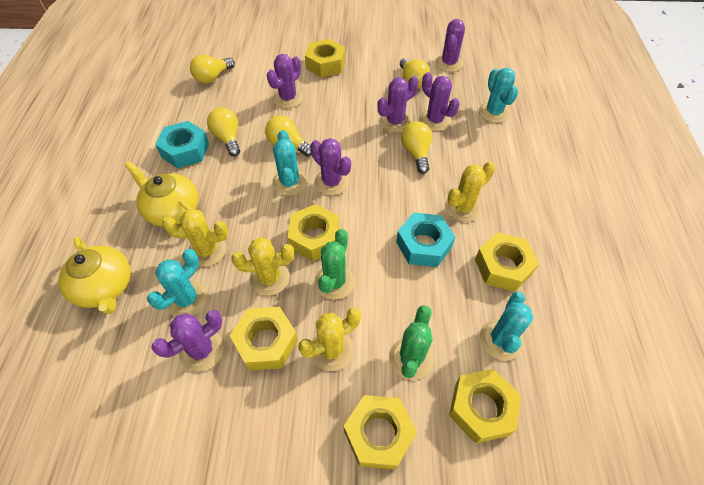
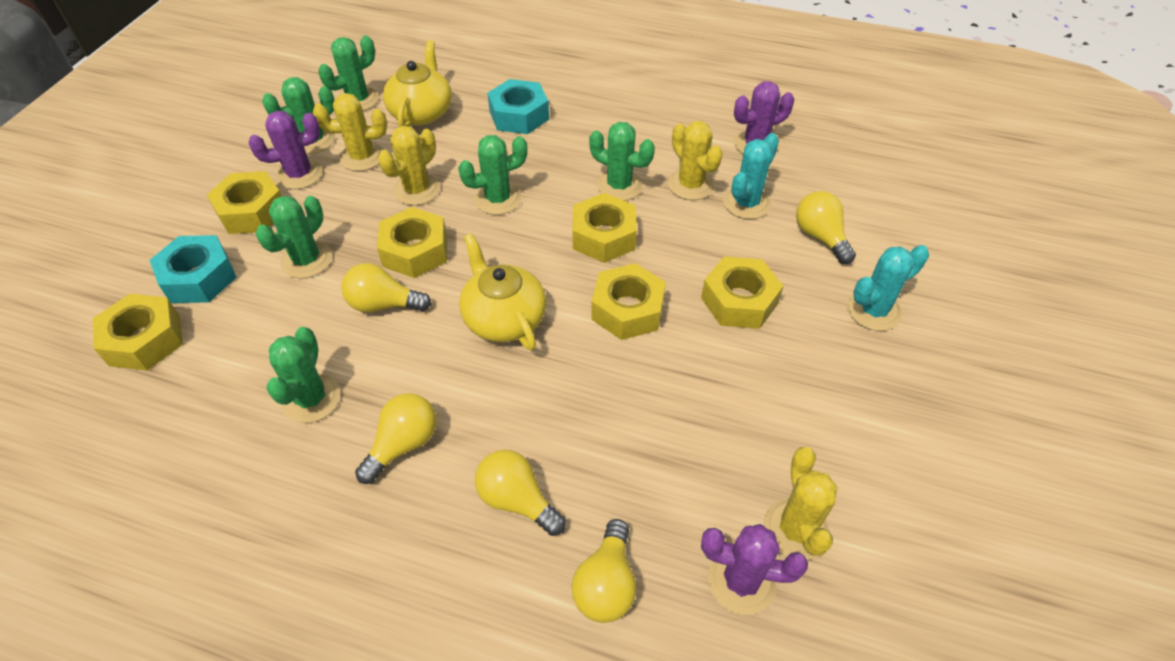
green cactus: [315,229,355,300] [389,305,434,380] = 2 -> [256,196,332,279] [262,77,335,154] [267,327,341,423] [318,36,379,111] [458,135,528,215] [589,122,655,201] = 6
purple cactus: [151,310,224,372] [267,54,303,108] [310,138,351,195] [378,76,419,133] [420,72,460,131] [435,19,465,72] = 6 -> [249,111,323,189] [701,524,808,615] [734,81,794,154] = 3
turquoise cactus: [147,249,208,316] [272,130,307,196] [479,68,518,123] [480,292,534,360] = 4 -> [723,133,779,219] [847,245,929,331] = 2

